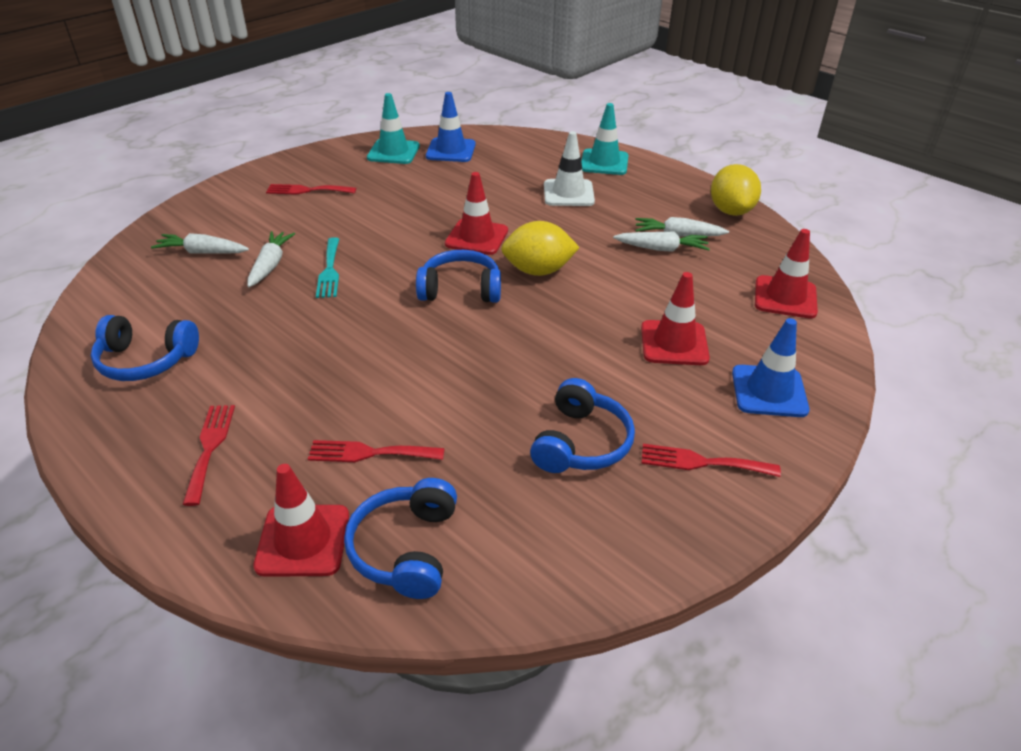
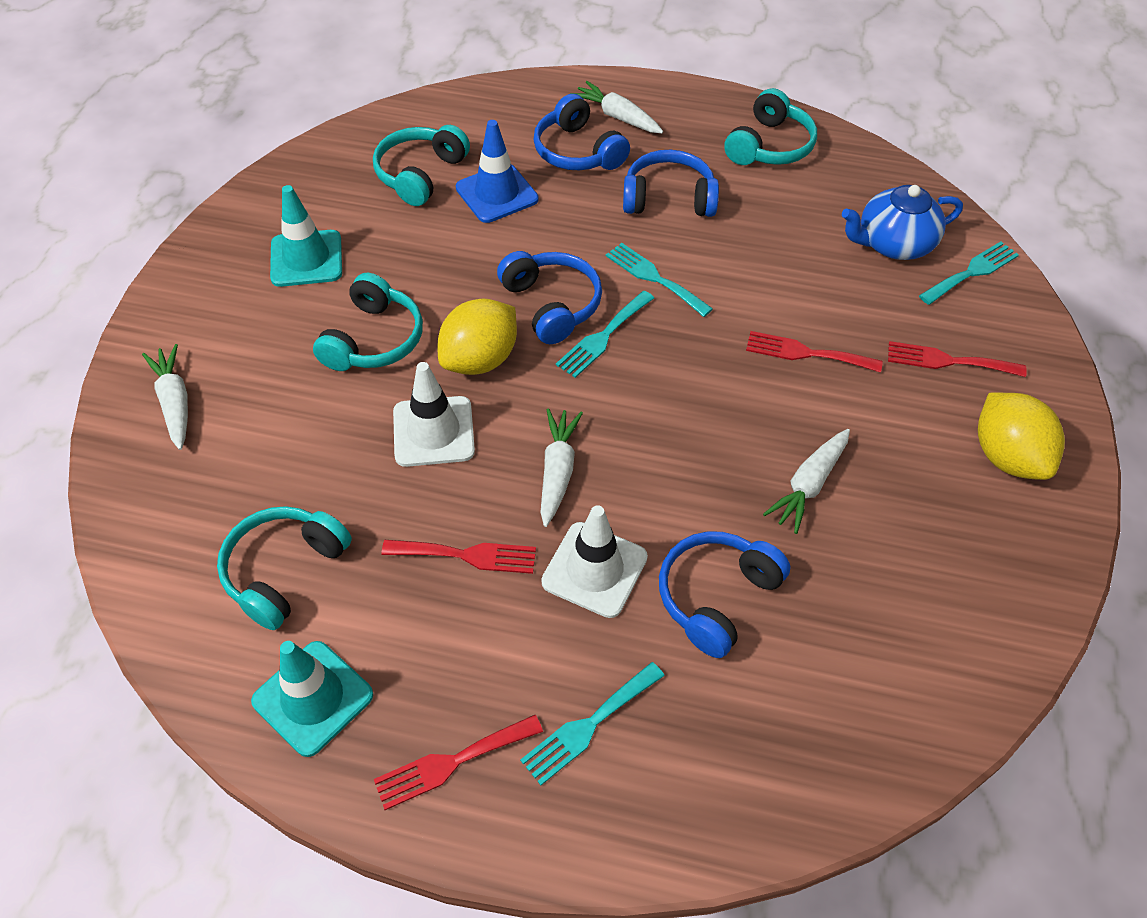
blue teapot: none = 0 -> [842,185,963,260] = 1
blue traffic cone: [426,92,476,162] [732,318,809,417] = 2 -> [456,120,539,223] = 1
red traffic cone: [253,464,349,577] [445,172,508,255] [641,272,710,365] [755,229,818,319] = 4 -> none = 0
turquoise fork: [316,237,339,298] = 1 -> [520,662,665,785] [556,291,654,378] [606,243,713,317] [919,241,1019,305] = 4
turquoise headphones: none = 0 -> [217,506,352,630] [313,273,423,371] [373,125,470,206] [724,88,817,165] = 4
white traffic cone: [544,131,595,206] = 1 -> [393,362,475,467] [541,505,648,618] = 2

